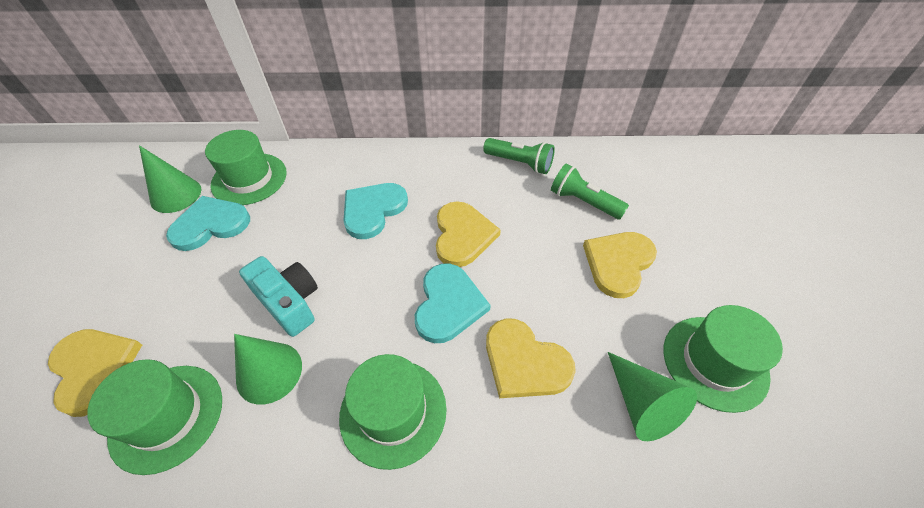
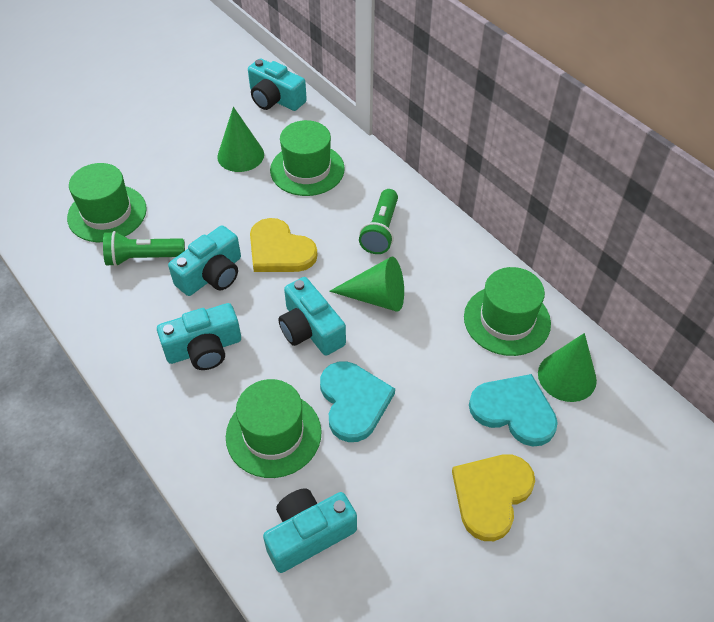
turquoise camera: [239,256,318,337] = 1 -> [157,303,241,370] [168,225,241,296] [248,58,307,111] [263,488,357,573] [278,277,346,356] = 5
turquoise heart: [166,196,250,251] [343,183,408,239] [415,263,491,343] = 3 -> [320,361,395,442] [469,374,558,446] = 2
yellow heart: [48,329,142,417] [436,201,501,267] [486,318,576,398] [583,232,657,298] = 4 -> [250,218,318,272] [452,454,535,541] = 2

